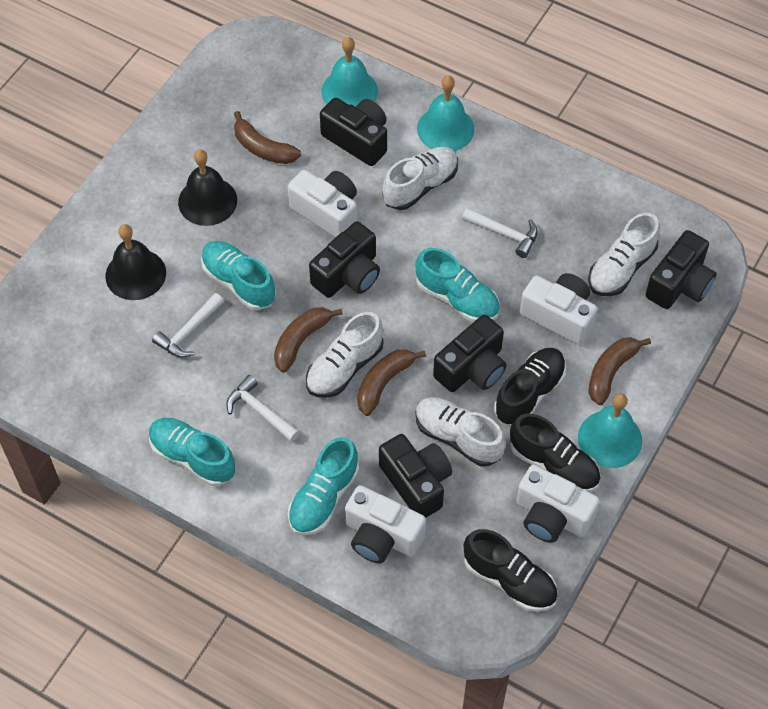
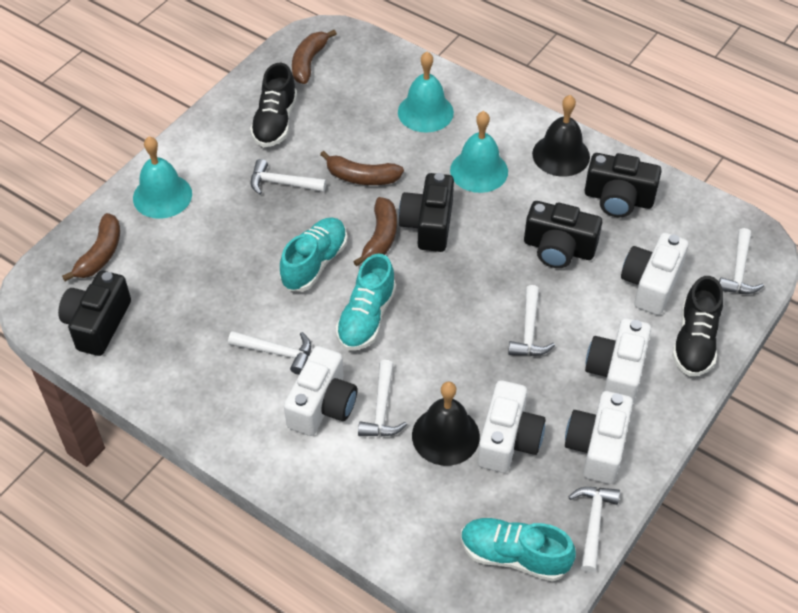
black camera: [309,221,380,298] [320,98,387,166] [379,434,452,518] [433,315,507,392] [646,230,716,309] = 5 -> [58,271,131,356] [399,173,454,252] [524,201,602,268] [584,153,662,217] = 4
black shoe: [464,529,558,612] [494,348,566,425] [510,414,600,492] = 3 -> [250,63,297,147] [672,276,723,376] = 2
turquoise shoe: [149,418,236,486] [201,241,276,310] [288,437,359,536] [415,248,500,322] = 4 -> [280,218,347,292] [336,254,396,351] [461,518,576,582] = 3
white camera: [288,170,357,238] [345,485,426,563] [516,464,600,543] [520,273,598,345] = 4 -> [284,346,357,436] [478,380,545,473] [565,391,633,484] [585,318,651,403] [621,233,689,315] = 5
white hammer: [152,293,224,358] [226,375,300,442] [462,208,538,258] = 3 -> [228,331,311,375] [251,159,326,195] [358,360,407,436] [508,285,555,356] [568,487,620,573] [719,228,764,294] = 6
white shoe: [306,312,383,398] [382,147,458,210] [416,397,505,466] [588,213,660,296] = 4 -> none = 0

